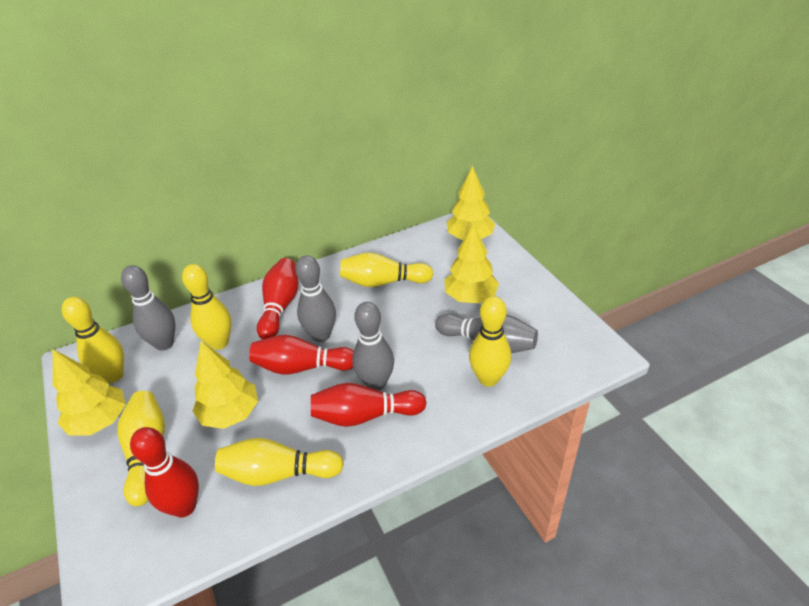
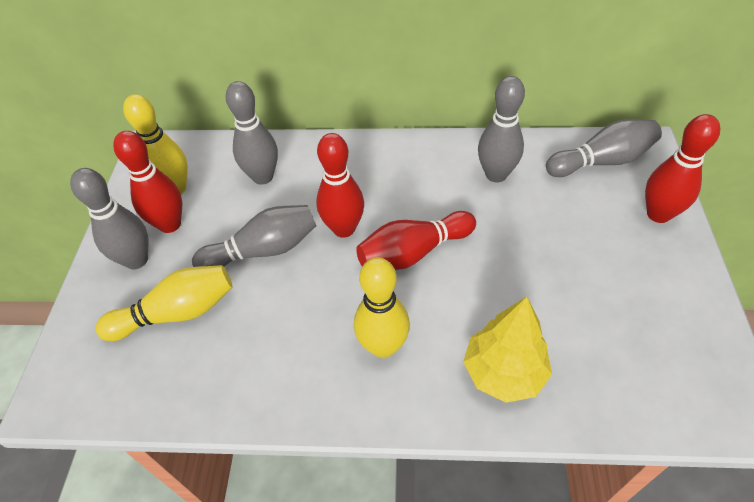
grey bowling pin: [121,265,175,351] [295,255,336,342] [352,302,394,391] [435,314,538,353] = 4 -> [70,168,149,269] [192,205,316,267] [226,81,278,185] [478,76,525,183] [546,119,662,177] = 5
yellow bowling pin: [61,297,124,383] [117,391,165,506] [182,264,231,350] [215,438,344,486] [340,252,433,287] [469,296,511,387] = 6 -> [95,265,232,341] [123,94,188,194] [354,257,410,358] = 3
yellow tree: [53,349,126,436] [192,341,258,429] [444,223,499,303] [446,166,495,240] = 4 -> [463,297,552,403] = 1

